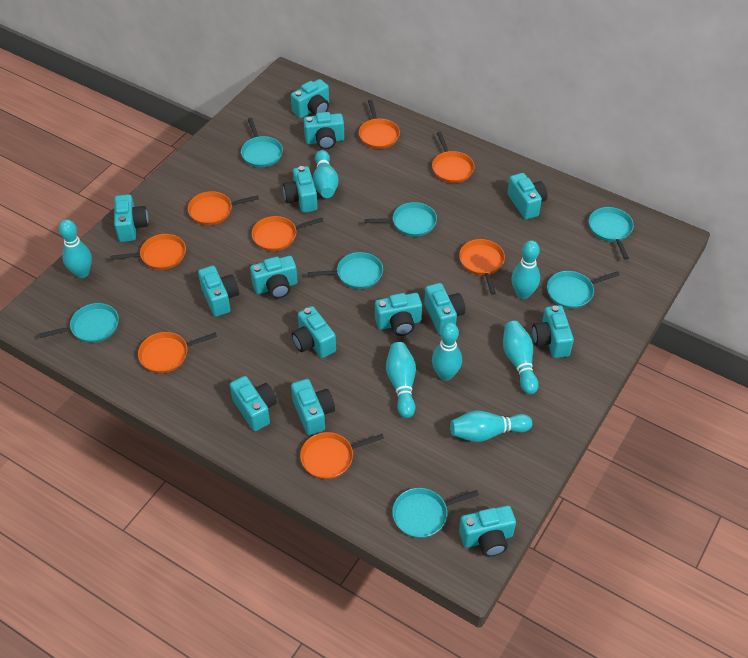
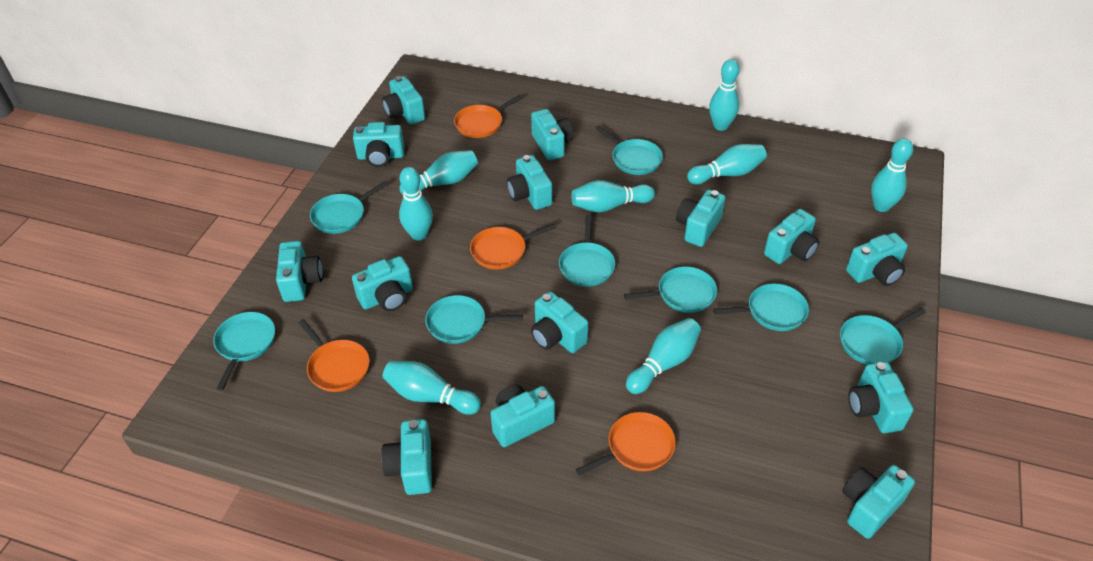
orange pan: [110,234,186,270] [138,332,217,373] [188,191,259,225] [252,216,323,251] [300,432,384,479] [359,100,400,149] [432,132,475,183] [459,239,505,295] = 8 -> [298,319,369,392] [454,95,523,138] [470,224,556,269] [576,412,676,475] = 4
turquoise bowling pin: [59,220,92,278] [313,150,339,198] [386,342,416,418] [432,322,462,381] [450,411,532,442] [503,321,539,394] [511,240,540,299] = 7 -> [382,361,481,415] [399,150,478,195] [399,167,433,241] [571,180,655,212] [626,318,701,394] [687,144,767,184] [709,59,740,131] [871,138,913,212] = 8
turquoise pan: [39,303,119,343] [241,118,283,167] [308,252,383,289] [365,202,437,237] [392,488,479,538] [547,271,620,309] [589,207,634,260] = 7 -> [213,312,275,390] [310,181,388,234] [425,295,523,344] [559,215,615,287] [595,126,663,175] [624,267,717,313] [713,283,809,331] [840,308,926,365] = 8

